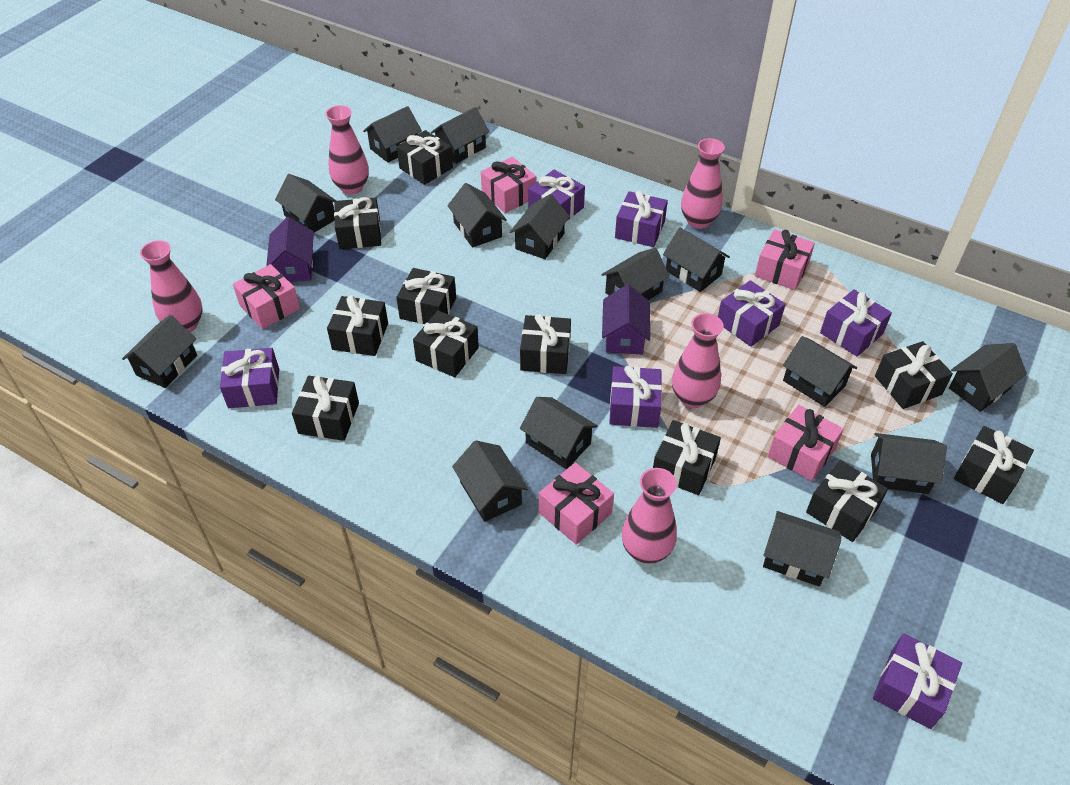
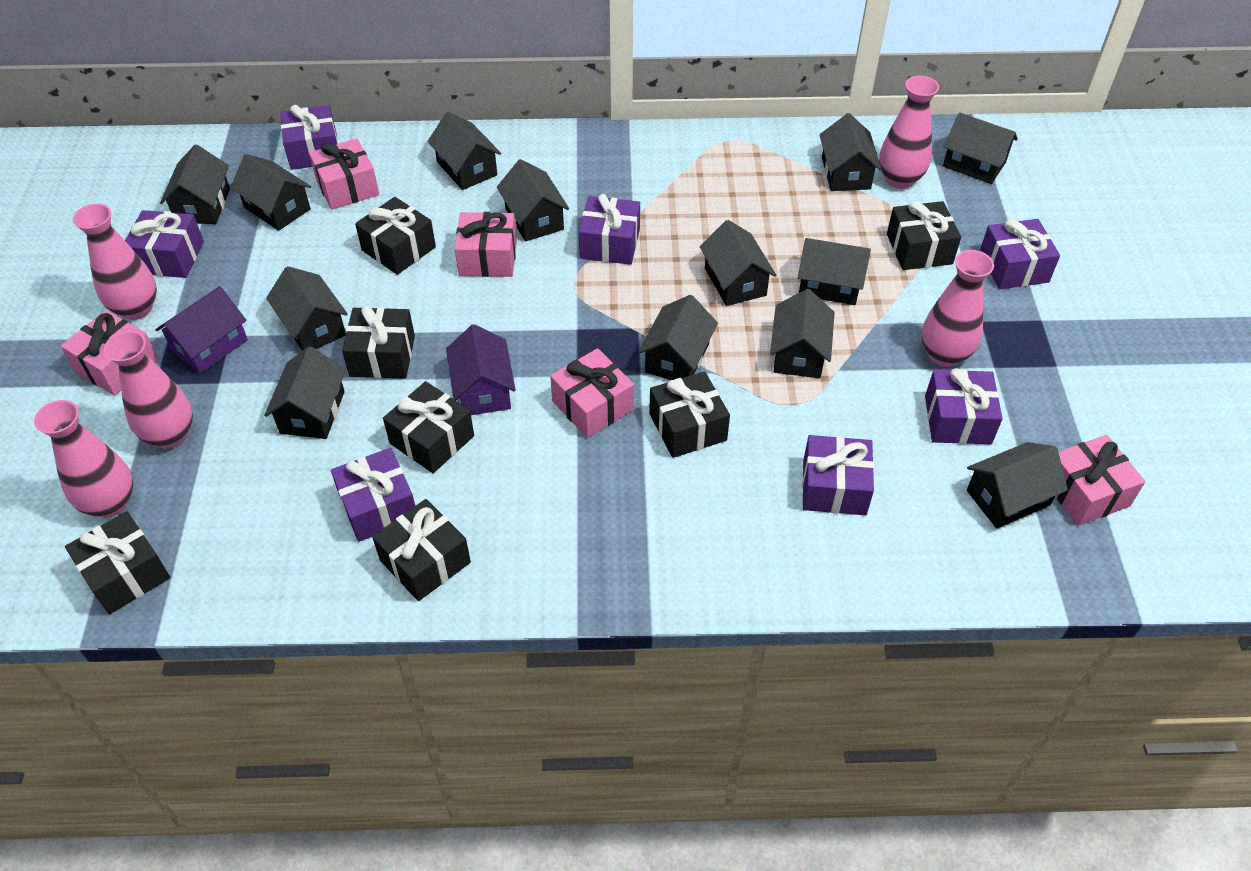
black gift: [292,376,359,441] [327,295,388,356] [334,197,381,249] [396,268,456,324] [397,130,453,185] [413,310,479,377] [520,314,571,374] [653,420,721,495] [806,460,888,542] [875,341,953,409] [953,426,1034,504] = 11 -> [65,511,170,614] [342,305,415,379] [355,197,436,275] [372,499,471,601] [383,381,474,473] [649,371,730,458] [887,201,961,270] = 7
black house: [122,315,197,388] [275,174,336,233] [363,106,422,163] [431,107,489,164] [447,183,507,247] [452,440,528,522] [510,194,570,259] [520,397,598,469] [601,248,670,300] [663,228,730,292] [763,511,841,586] [783,336,857,407] [871,433,947,494] [949,343,1027,412] = 14 -> [160,145,230,224] [230,154,311,231] [264,346,346,439] [266,266,348,351] [427,112,501,190] [497,159,569,242] [638,295,718,380] [700,220,776,306] [770,289,835,378] [798,238,871,305] [819,113,882,191] [943,113,1018,184] [967,442,1068,528] = 13

